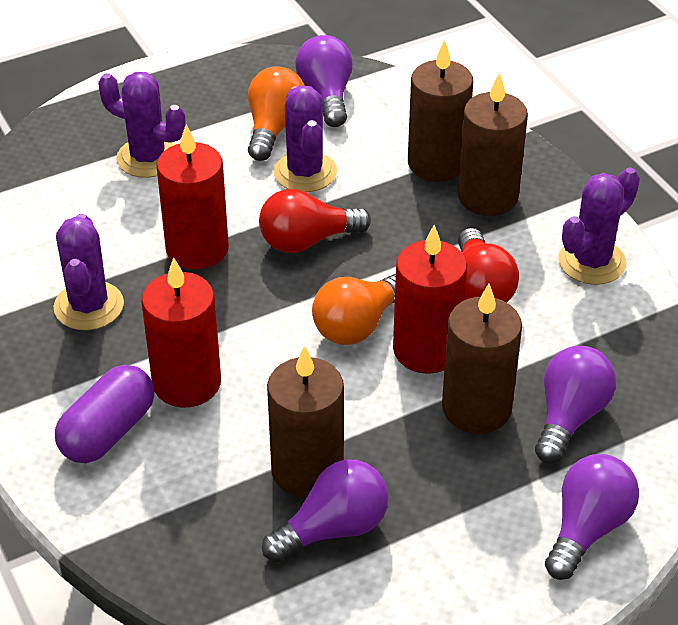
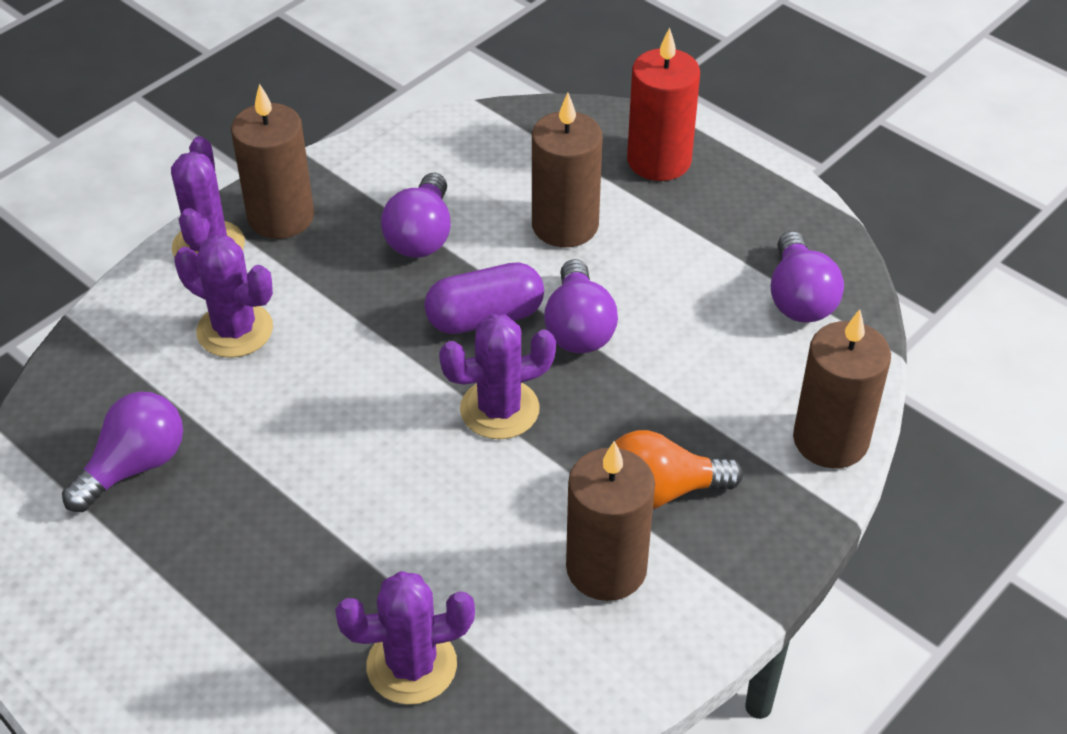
orange light bulb: [248,66,305,161] [312,274,396,345] = 2 -> [615,430,743,509] = 1
red candle: [141,257,221,408] [157,124,229,270] [393,225,467,374] = 3 -> [627,27,700,181] = 1
red light bulb: [259,189,371,253] [458,228,519,303] = 2 -> none = 0

